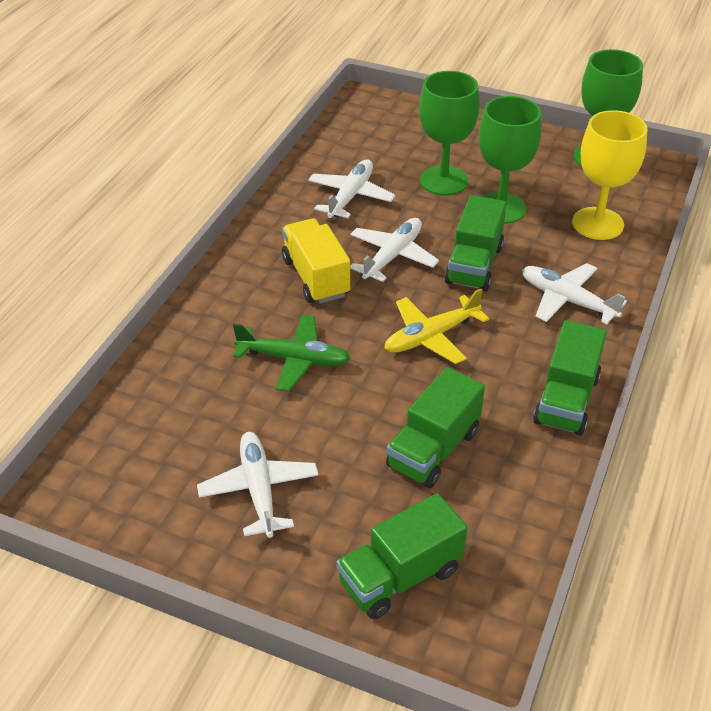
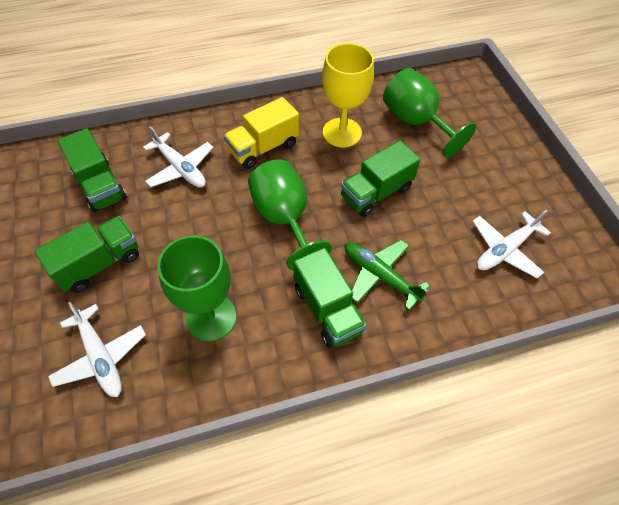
white plane: [197,432,319,538] [308,160,395,218] [350,218,439,282] [522,263,627,324] = 4 -> [48,302,146,397] [143,126,213,188] [472,209,551,278] = 3
yellow plane: [384,288,489,364] = 1 -> none = 0

